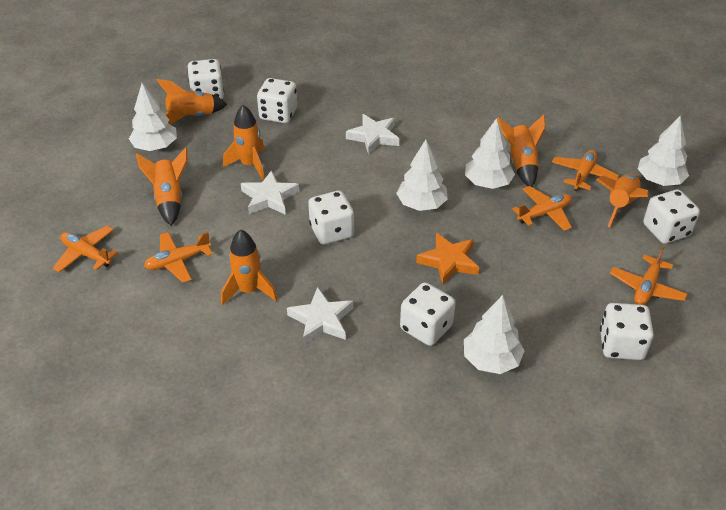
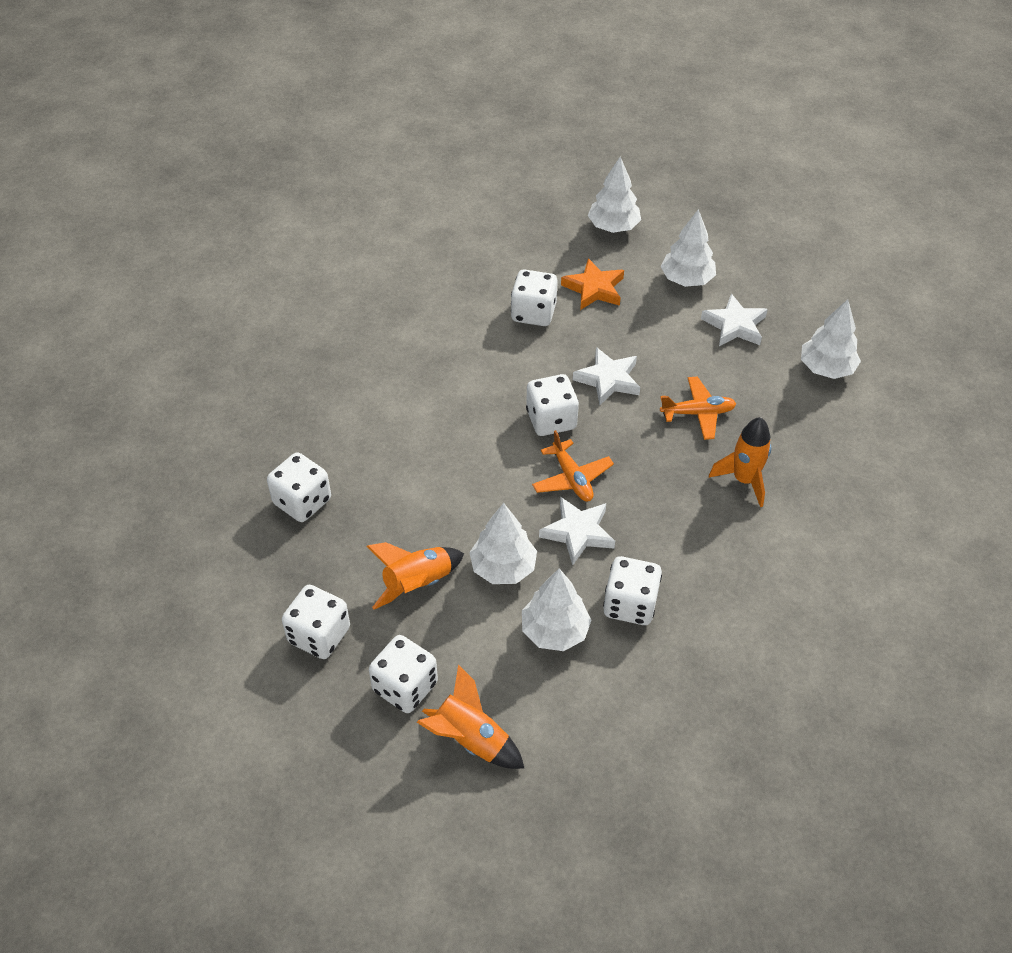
orange plane: [53,226,118,273] [144,232,213,283] [512,186,572,231] [552,150,619,191] [610,247,687,305] = 5 -> [532,430,614,502] [660,376,736,440] = 2
orange rocket: [136,147,187,226] [157,79,227,124] [221,229,277,306] [223,105,265,180] [497,115,546,187] [596,174,649,228] = 6 -> [367,542,464,609] [417,665,524,769] [709,417,771,507] = 3

